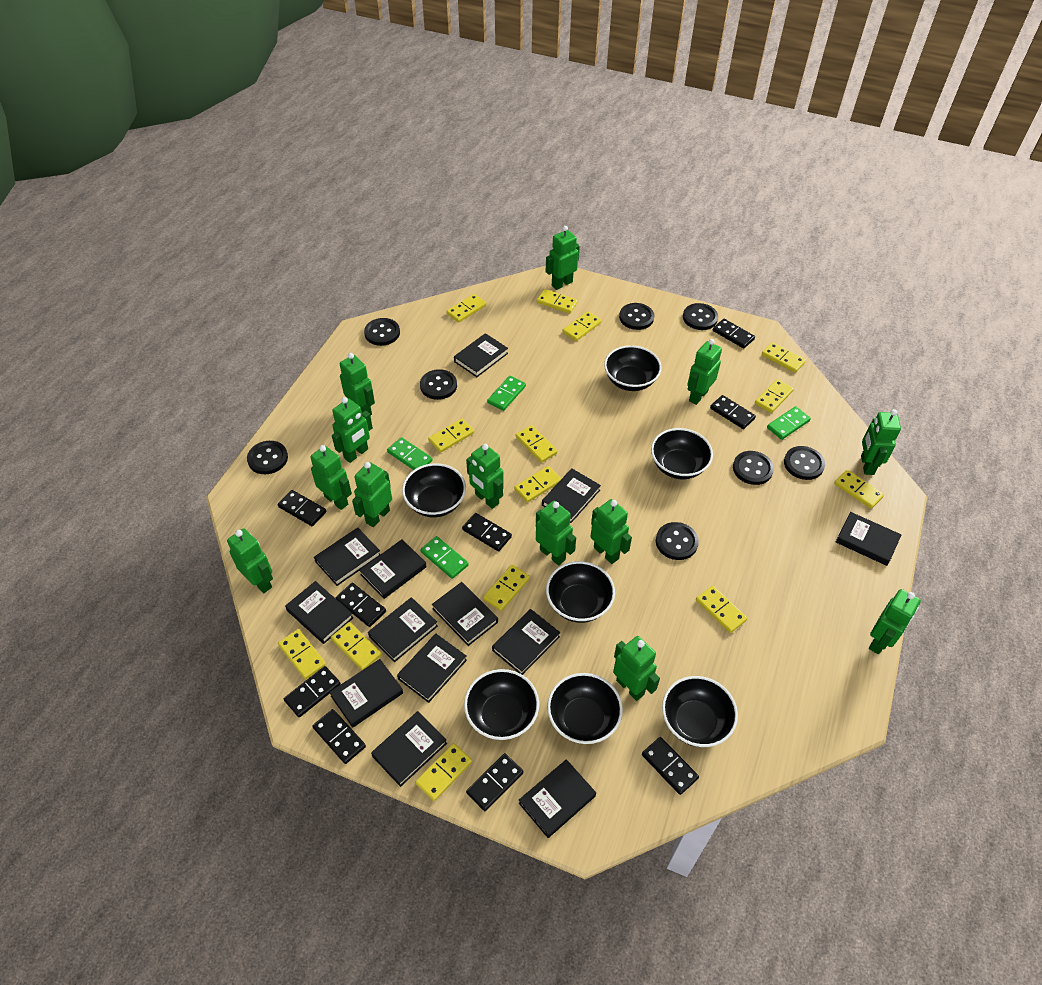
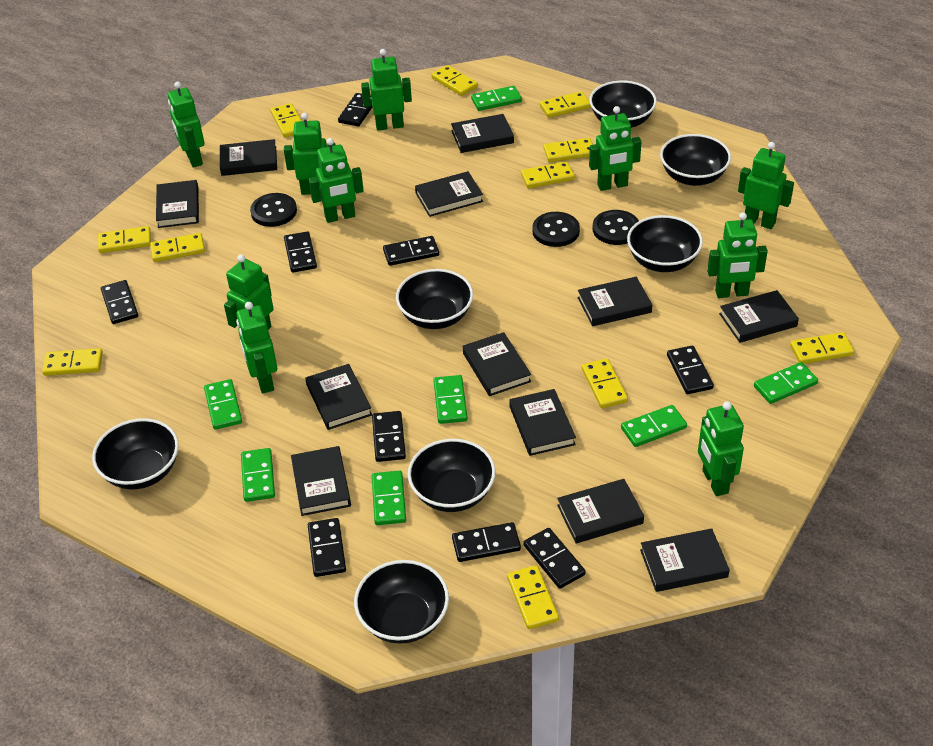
black book: [285,581,353,644] [314,528,381,586] [329,659,403,728] [359,539,427,599] [368,597,438,662] [371,711,447,787] [397,634,467,703] [432,582,498,646] [454,333,508,377] [492,609,560,675] [519,759,596,838] [542,469,601,523] [836,512,902,566] = 13 -> [156,180,199,228] [220,139,277,176] [291,446,351,516] [305,364,372,430] [415,171,483,217] [451,114,514,153] [463,332,531,396] [509,389,576,456] [557,479,644,543] [577,277,652,326] [640,528,730,592] [719,290,799,343] = 12
black button: [247,441,288,474] [364,318,400,346] [420,369,457,400] [619,303,654,330] [656,522,699,560] [683,303,718,330] [733,451,774,485] [784,446,825,480] = 8 -> [250,193,297,227] [532,212,580,247] [593,210,639,245] = 3
green domino: [387,437,433,470] [420,536,469,579] [487,376,526,411] [767,406,811,440] = 4 -> [204,379,242,430] [241,448,275,502] [372,471,406,525] [433,375,468,424] [471,86,522,111] [621,405,687,447] [754,362,818,404] = 7
green robot: [227,528,273,593] [310,445,352,510] [332,397,373,463] [340,353,375,416] [352,462,392,527] [466,444,504,509] [536,501,576,565] [546,226,580,290] [590,499,632,564] [613,636,660,701] [687,339,722,405] [861,409,901,475] [869,589,921,654] = 13 -> [168,82,205,167] [224,254,273,330] [236,302,277,394] [284,113,336,195] [309,138,364,223] [361,49,412,131] [589,106,642,191] [698,401,744,496] [707,212,768,298] [738,142,794,229] = 10
yellow domino: [278,629,326,679] [331,622,381,670] [415,743,472,801] [428,419,474,453] [446,294,486,323] [483,565,530,611] [514,466,561,503] [516,425,558,463] [537,289,578,314] [562,311,602,341] [696,586,747,633] [755,379,794,413] [762,342,806,373] [834,470,884,509] = 14 -> [42,348,103,376] [98,226,151,253] [150,233,205,262] [270,103,302,137] [432,65,478,96] [507,565,559,629] [521,161,575,188] [540,91,591,118] [543,138,593,162] [582,359,628,408] [790,332,855,364] = 11

